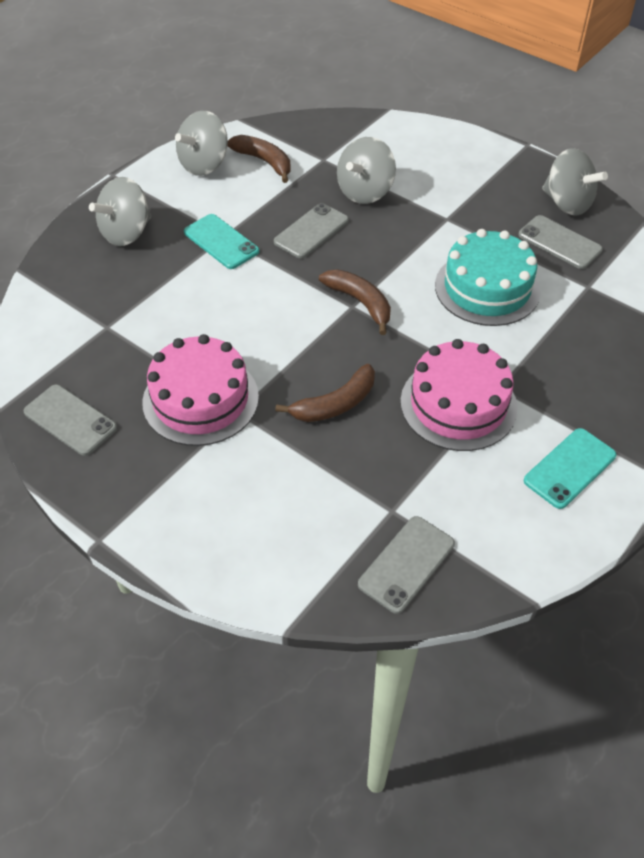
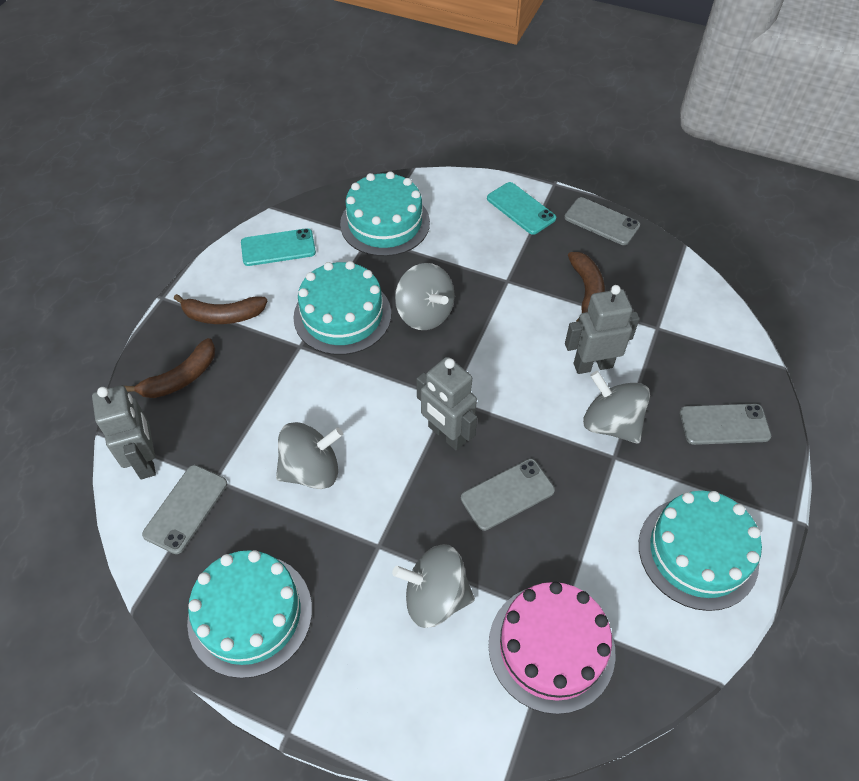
grey robot: none = 0 -> [92,385,156,479] [416,357,477,451] [565,285,640,374] = 3
pink cake: [142,334,259,446] [400,339,518,451] = 2 -> [488,582,616,714] = 1
turquoise cake: [435,229,540,326] = 1 -> [187,550,312,678] [293,261,391,355] [340,171,430,256] [639,491,762,611] = 4

